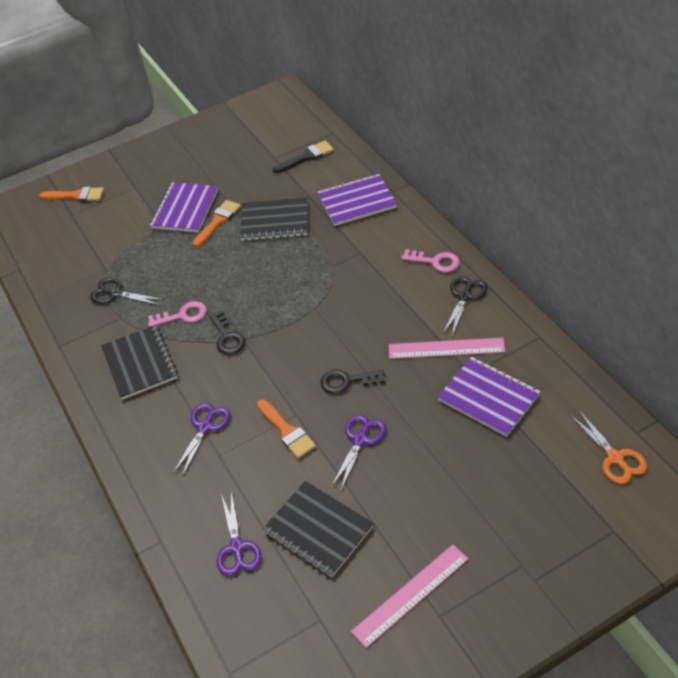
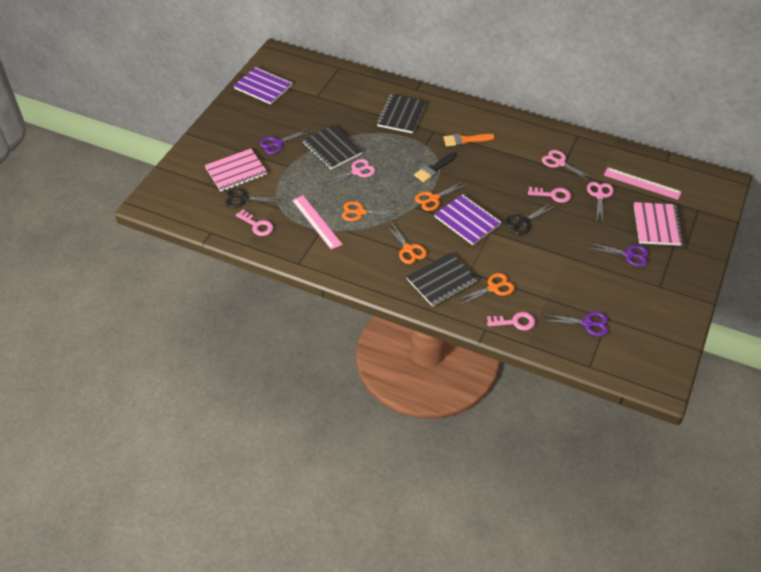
black key: [209,310,245,355] [321,369,385,394] = 2 -> none = 0
orange brush: [39,187,104,202] [193,200,241,247] [257,399,316,458] = 3 -> [443,134,495,146] = 1
orange scissors: [571,411,647,484] = 1 -> [342,201,401,221] [385,221,427,264] [415,181,468,211] [456,273,515,306] = 4
pink key: [148,301,207,327] [401,249,460,273] = 2 -> [236,209,273,236] [487,312,535,330] [528,187,571,203] = 3
pink notebook: none = 0 -> [205,149,267,192] [634,202,683,246] = 2
pink scissors: none = 0 -> [322,159,376,188] [542,150,594,182] [587,182,614,222] = 3
purple notebook: [150,183,218,232] [318,174,397,226] [437,357,541,437] = 3 -> [234,67,292,104] [434,194,502,245] = 2

